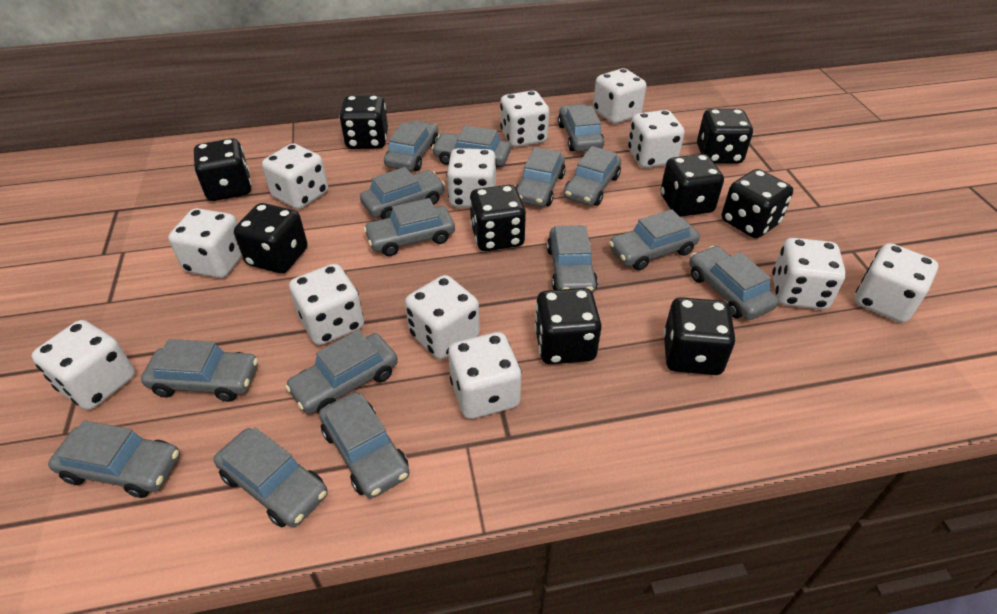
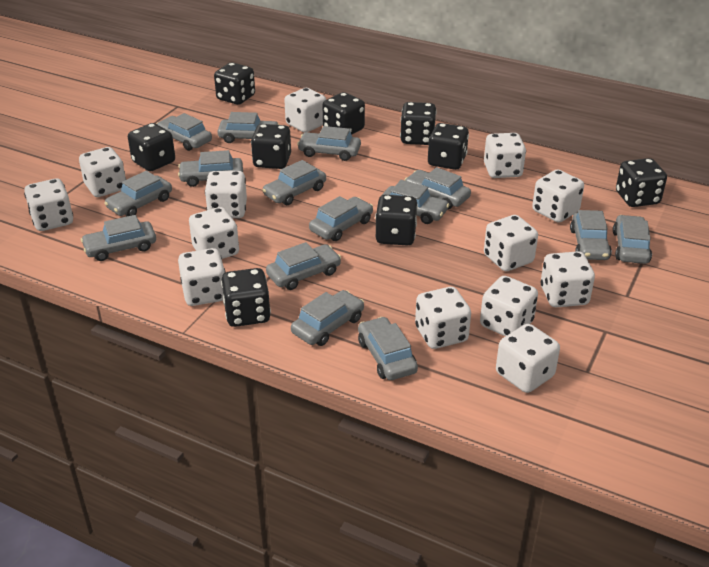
white dice: [32,320,135,410] [168,208,242,278] [262,143,328,209] [289,264,364,345] [405,275,480,359] [447,148,497,208] [448,332,522,419] [500,90,549,147] [593,68,646,124] [628,110,684,168] [772,238,846,310] [855,243,938,323] = 12 -> [24,178,73,231] [79,147,126,197] [178,248,226,306] [189,207,239,259] [205,171,247,218] [284,88,326,133] [415,287,471,349] [480,276,538,336] [484,133,526,178] [484,215,538,271] [496,324,560,393] [532,169,584,223] [541,251,595,307] = 13

